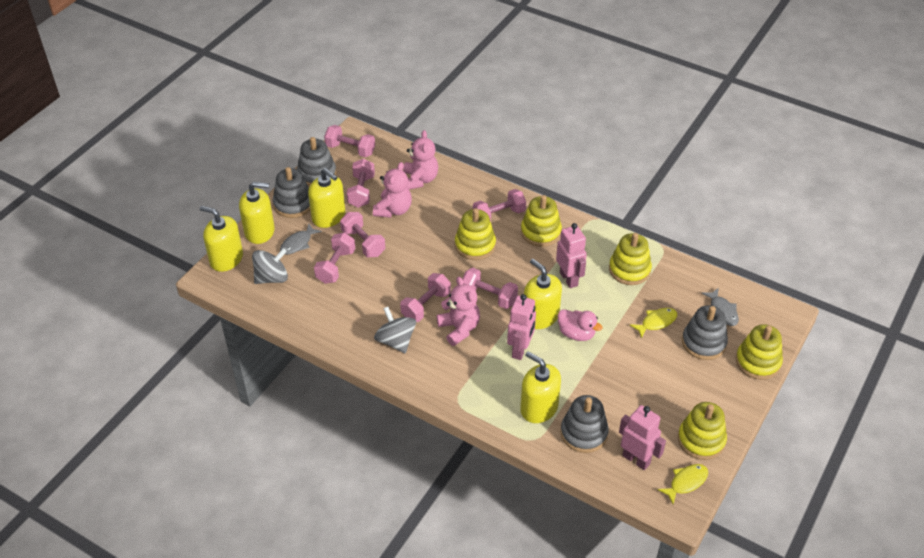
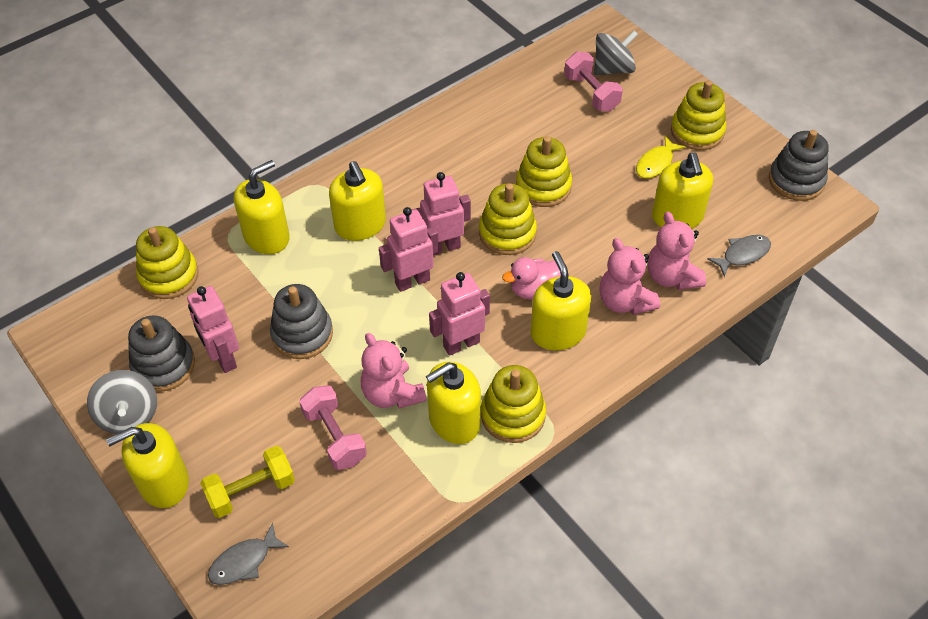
grey stacking toy: [273,167,310,218] [297,137,336,186] [560,395,609,453] [682,305,728,360] = 4 -> [128,316,195,392] [270,284,333,359] [769,130,828,201] = 3
pink dumbbell: [314,233,355,284] [324,125,375,157] [340,212,385,257] [347,159,375,208] [400,273,451,322] [462,268,518,309] [473,189,526,222] = 7 -> [299,385,367,470] [564,51,623,112] = 2
pink robot: [507,294,536,360] [556,223,587,288] [619,405,666,470] = 3 -> [187,286,239,373] [379,207,439,292] [412,172,471,256] [429,272,490,356] = 4
yellow dumbbell: none = 0 -> [200,446,295,518] = 1
yellow fish: [630,308,678,338] [657,464,708,504] = 2 -> [636,136,686,178] = 1
yellow soap dispenser: [200,206,243,272] [239,182,275,244] [308,168,345,228] [520,352,561,423] [524,259,562,329] = 5 -> [106,423,189,508] [234,160,290,254] [329,161,386,241] [426,362,481,444] [530,251,591,350] [652,153,713,229] = 6

